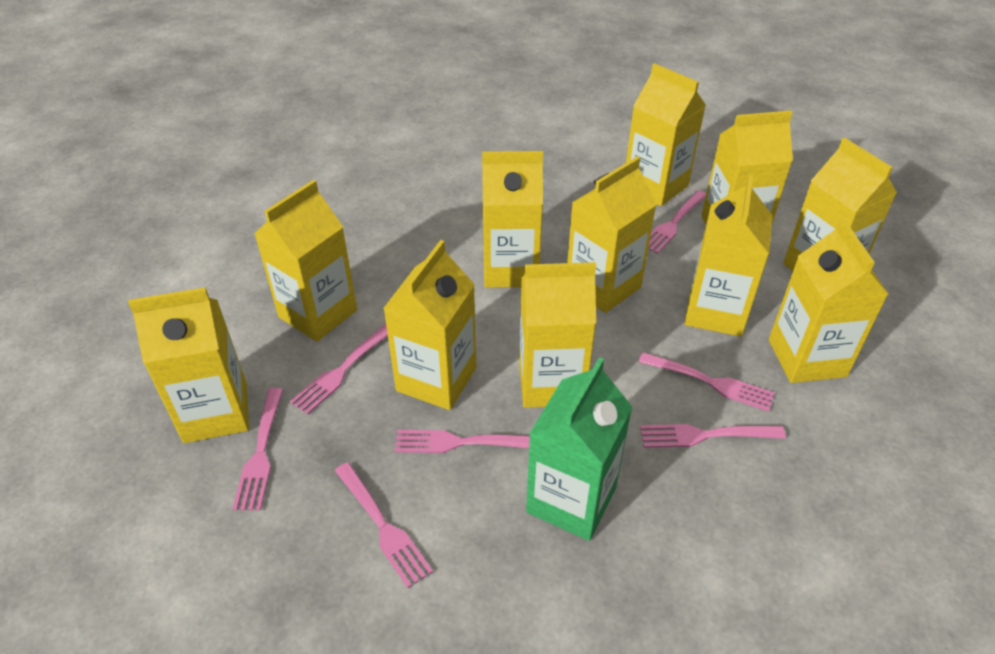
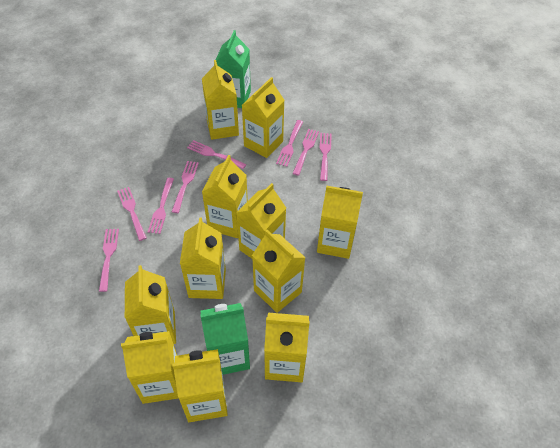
green carton: [526,358,632,541] = 1 -> [200,303,250,375] [216,30,251,108] = 2
pink fork: [232,388,283,510] [290,324,388,414] [335,462,433,588] [395,430,530,453] [639,352,775,412] [640,424,786,448] [648,190,706,254] = 7 -> [99,229,119,292] [117,187,147,241] [148,178,174,234] [172,161,199,213] [187,140,247,169] [276,120,303,167] [292,129,319,176] [319,133,332,181] = 8

